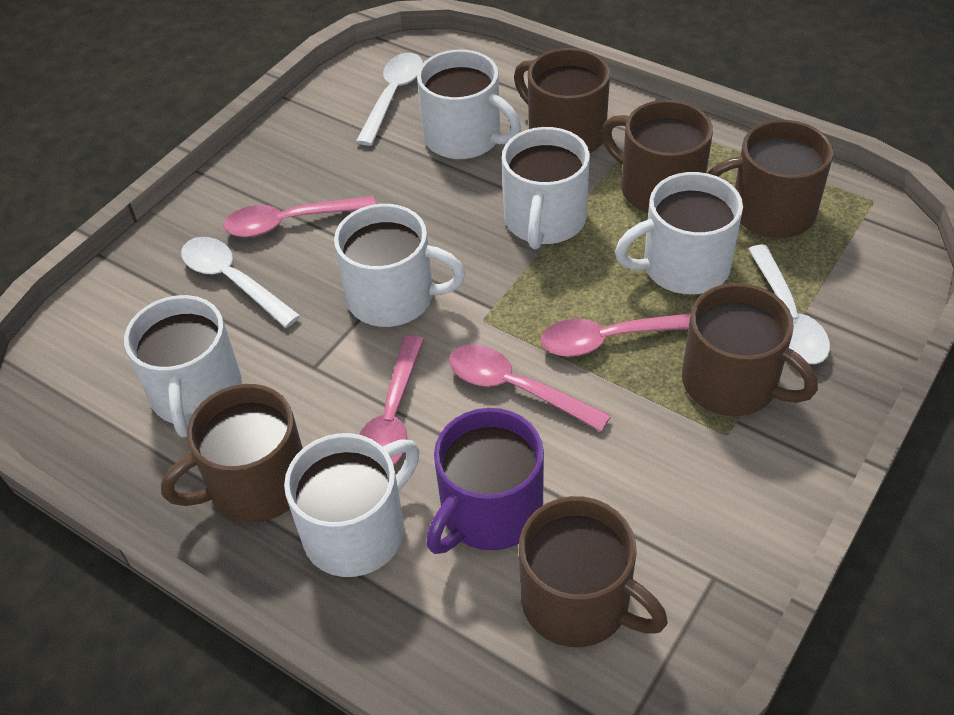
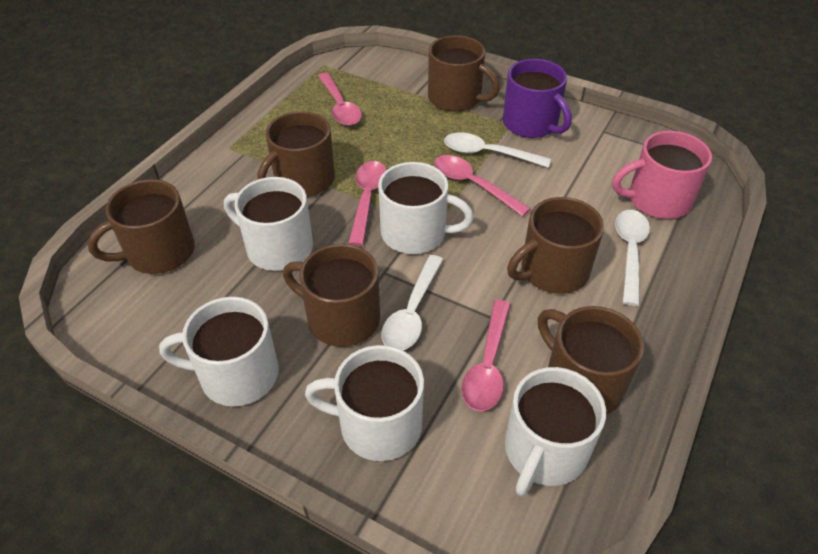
pink mug: none = 0 -> [612,131,712,219] = 1
white mug: [124,295,242,438] [284,433,420,577] [334,204,466,327] [417,50,521,159] [502,127,590,249] [615,172,743,294] = 6 -> [159,297,279,407] [224,177,313,271] [305,345,424,461] [378,162,474,254] [505,367,606,497] = 5

